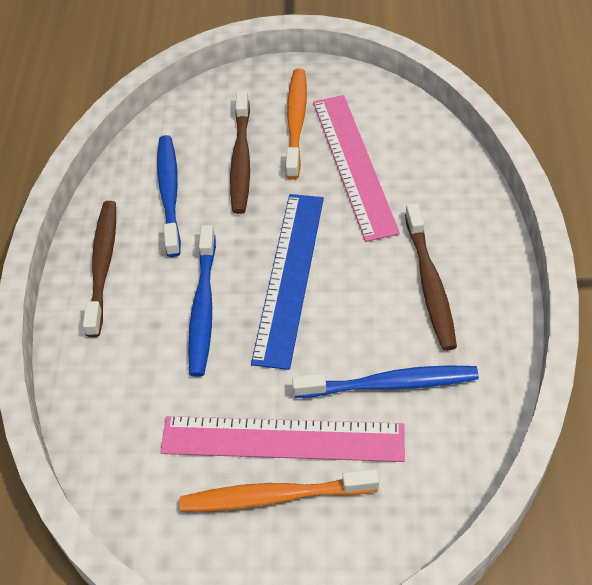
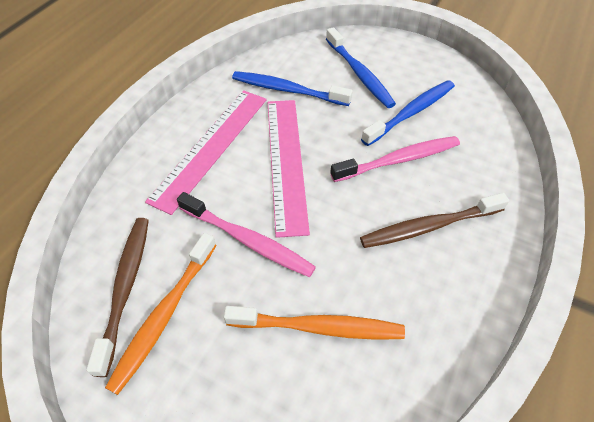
blue ruler: [251,194,324,370] = 1 -> none = 0
brown toothbrush: [83,201,116,337] [230,90,250,214] [405,203,457,351] = 3 -> [86,218,149,377] [360,193,509,248] = 2
pink toothbrush: none = 0 -> [177,192,316,277] [330,136,460,182] = 2

